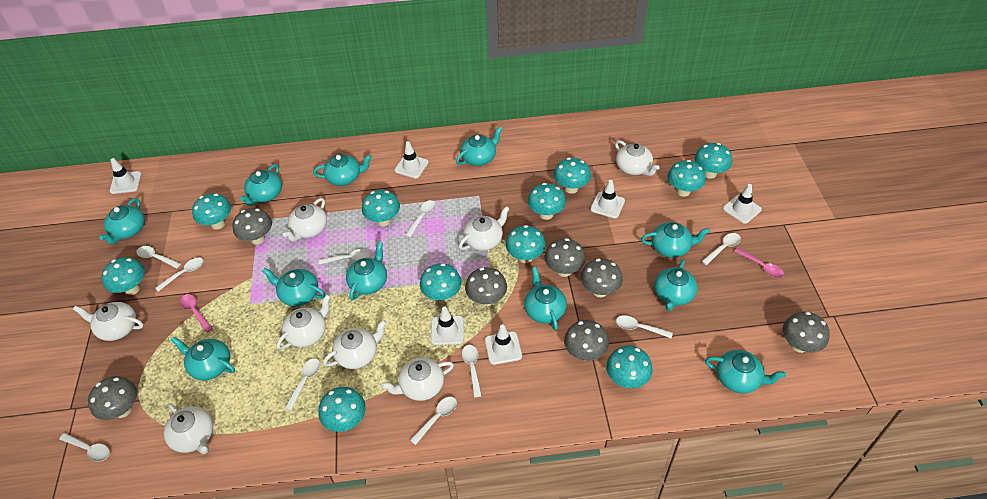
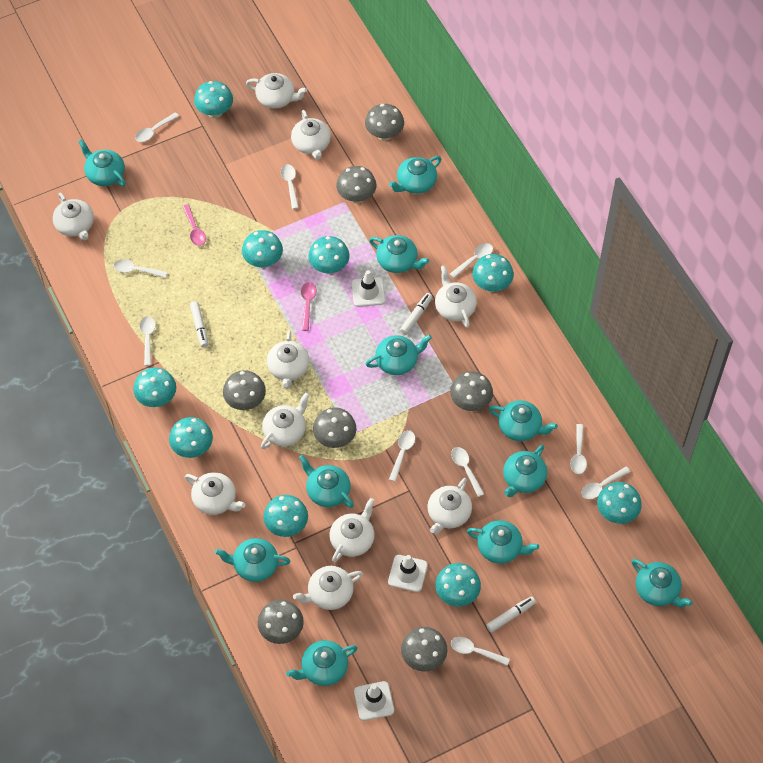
turquoise mushroom: [102,257,145,295] [192,193,231,230] [318,387,366,432] [362,190,400,226] [420,263,461,302] [506,225,546,263] [528,183,566,220] [554,158,591,194] [606,346,653,388] [667,160,706,197] [694,143,732,179] = 11 -> [133,367,176,407] [169,417,213,458] [194,81,233,118] [242,230,283,268] [263,495,308,537] [308,236,349,274] [435,563,481,607] [472,254,514,292] [597,482,642,524] = 9
white marker: none = 0 -> [190,301,208,347] [400,293,432,335] [486,596,536,633] = 3
white teapot: [73,302,143,341] [164,403,213,454] [277,294,331,350] [283,198,327,242] [323,320,387,369] [381,357,454,401] [459,206,510,251] [615,140,660,176] = 8 -> [53,193,94,240] [185,472,245,515] [246,73,307,109] [261,392,310,449] [267,330,309,389] [291,110,331,160] [293,566,363,610] [330,498,374,562] [427,478,472,534] [435,265,477,328] = 10
white traffic cone: [110,158,142,194] [394,141,429,178] [431,307,464,345] [485,324,522,365] [590,180,625,218] [723,184,762,224] = 6 -> [352,270,385,307] [354,681,394,721] [388,555,428,592] = 3

